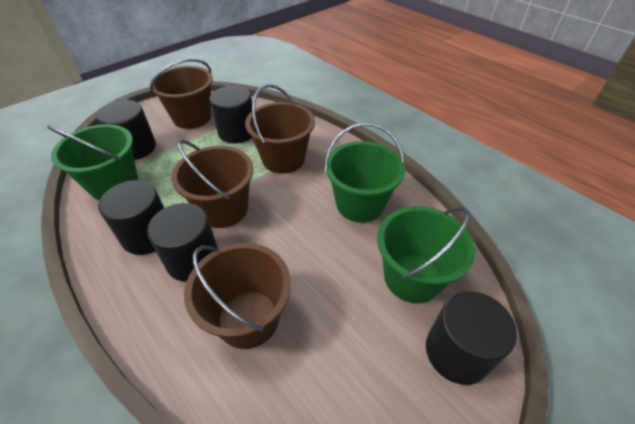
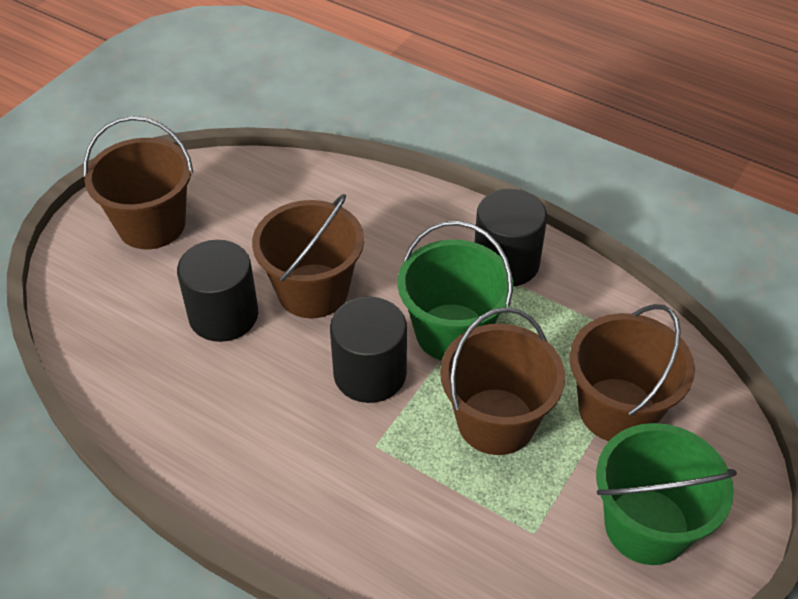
black cylinder: [96,100,156,160] [98,180,164,255] [147,203,218,282] [209,86,252,144] [426,291,517,385] = 5 -> [177,240,258,342] [330,297,407,403] [474,189,547,287] = 3
green bucket: [47,124,138,201] [324,123,405,223] [377,206,475,303] = 3 -> [398,221,513,361] [596,423,737,565] = 2

